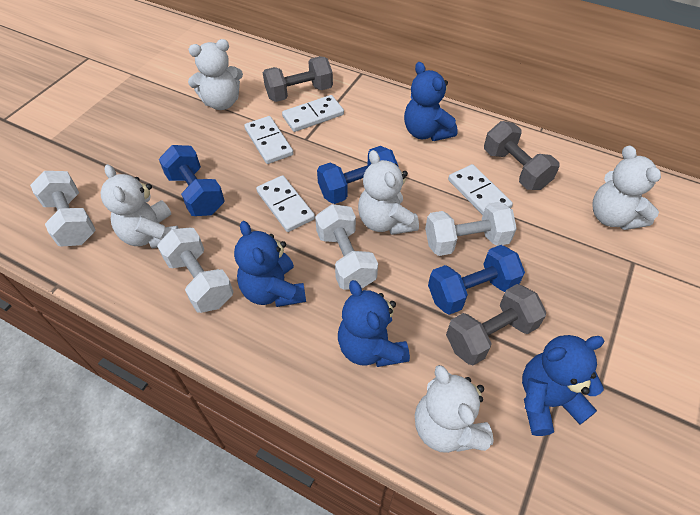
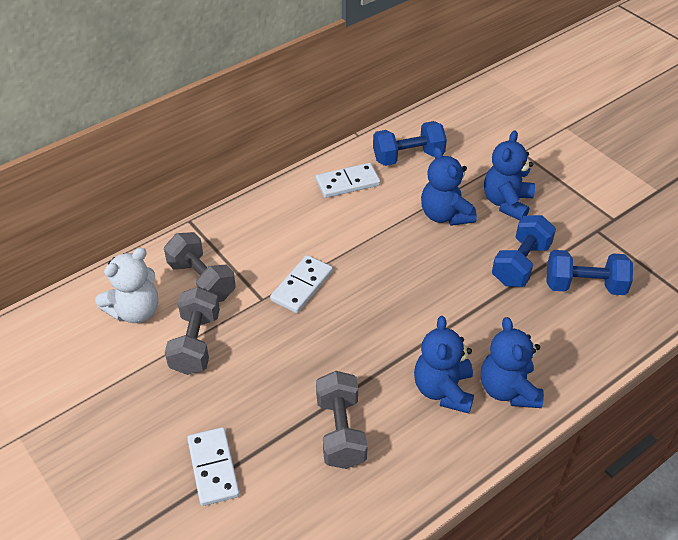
white domino: [244,116,293,164] [256,175,315,232] [282,95,344,132] [448,164,513,215] = 4 -> [187,427,240,506] [270,255,333,313] [316,163,380,198] = 3
white dumbbell: [30,171,96,247] [157,228,233,313] [315,204,378,290] [425,202,517,256] = 4 -> none = 0
white teddy bear: [101,164,179,249] [188,39,243,110] [358,150,419,235] [415,365,494,453] [593,145,661,230] = 5 -> [95,248,158,323] = 1

